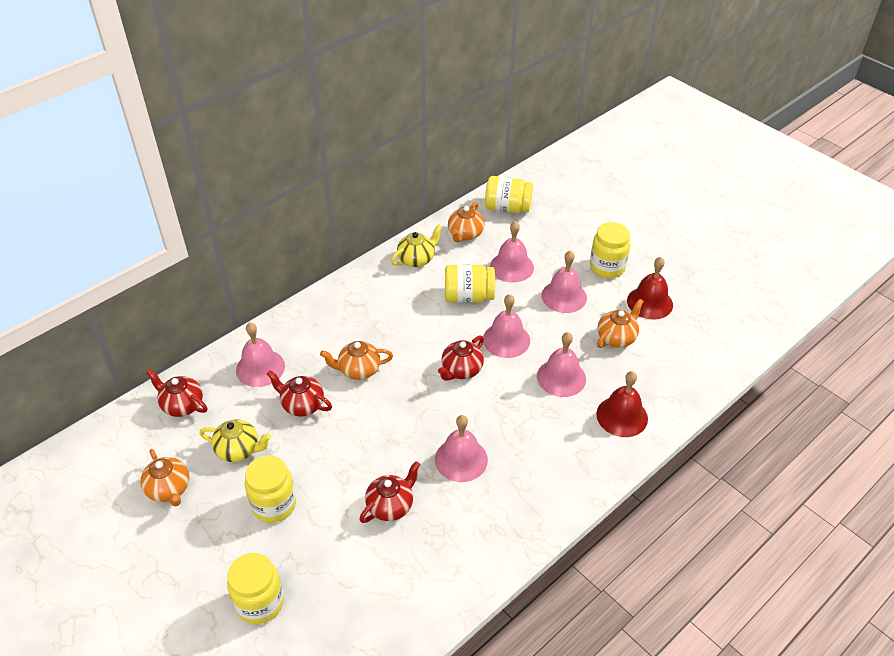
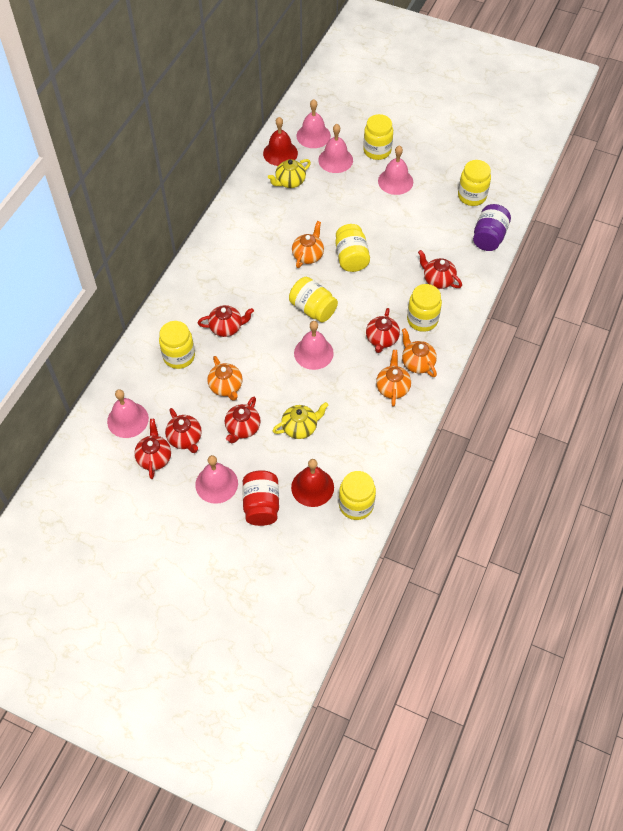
purple jar: none = 0 -> [473,204,511,251] = 1
red jar: none = 0 -> [242,470,279,526] = 1
red teapot: [146,369,207,417] [267,370,332,417] [359,461,420,523] [438,336,484,381] = 4 -> [134,419,171,479] [165,408,202,453] [198,305,254,337] [225,397,261,443] [366,308,400,353] [418,250,462,289] = 6
yellow jar: [227,553,284,624] [245,455,296,523] [445,264,495,303] [485,176,533,213] [590,222,630,278] = 5 -> [159,321,195,369] [289,277,338,322] [335,224,370,272] [339,471,376,520] [363,114,393,160] [407,284,442,332] [458,160,491,206] = 7

